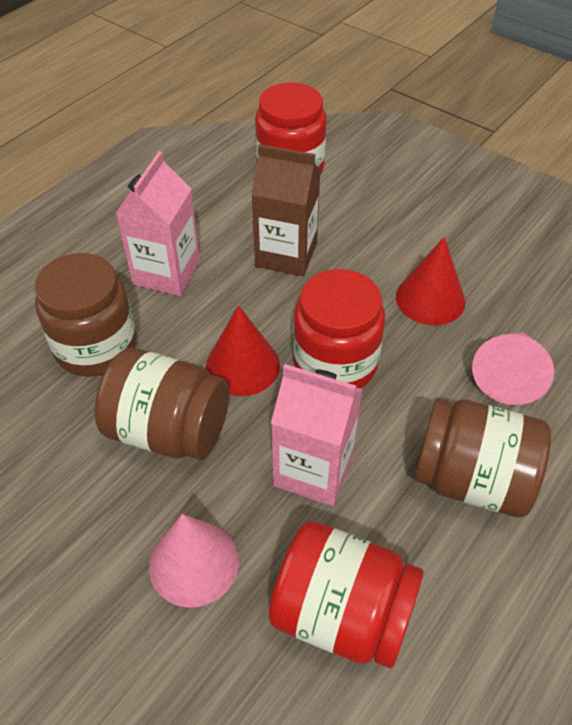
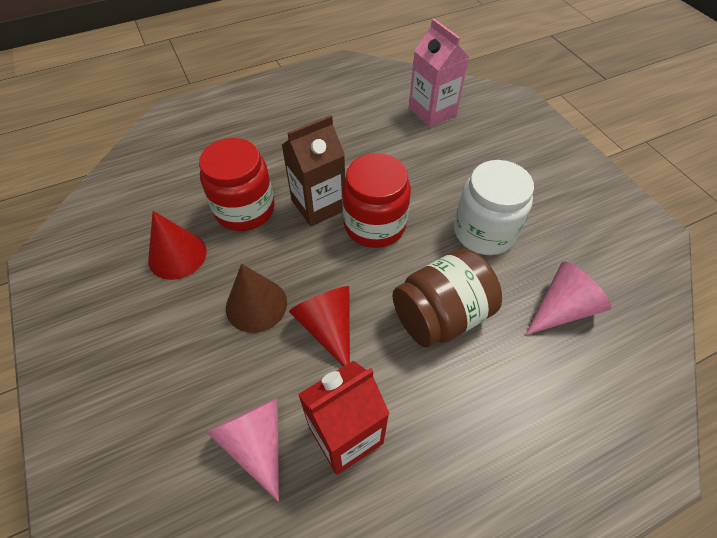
brown cone: none = 0 -> [226,264,287,333] = 1
brown jar: [34,253,137,377] [94,348,229,460] [414,398,551,517] = 3 -> [392,249,502,348] = 1
pink carton: [116,151,200,296] [271,364,363,506] = 2 -> [409,19,469,127] = 1
red carton: none = 0 -> [298,361,390,475] = 1
red jar: [255,83,327,175] [268,521,424,668] [293,269,385,389] = 3 -> [199,138,275,231] [342,153,411,248] = 2
white jar: none = 0 -> [454,160,534,255] = 1

